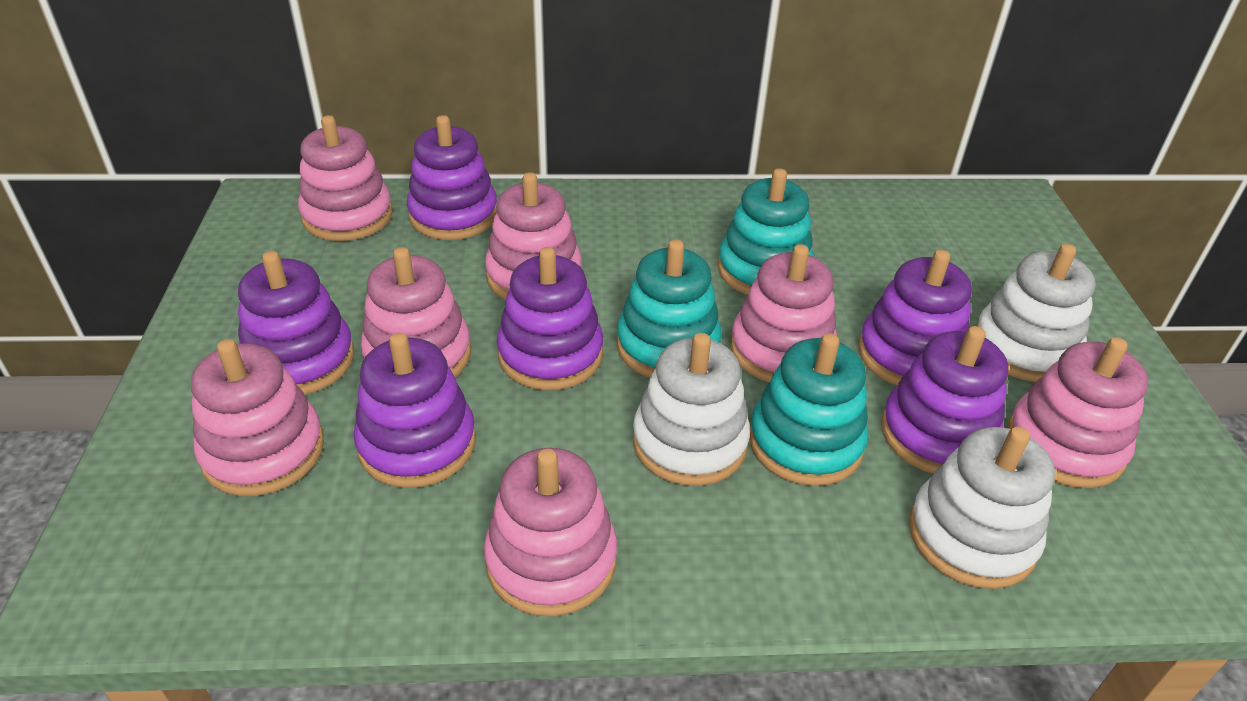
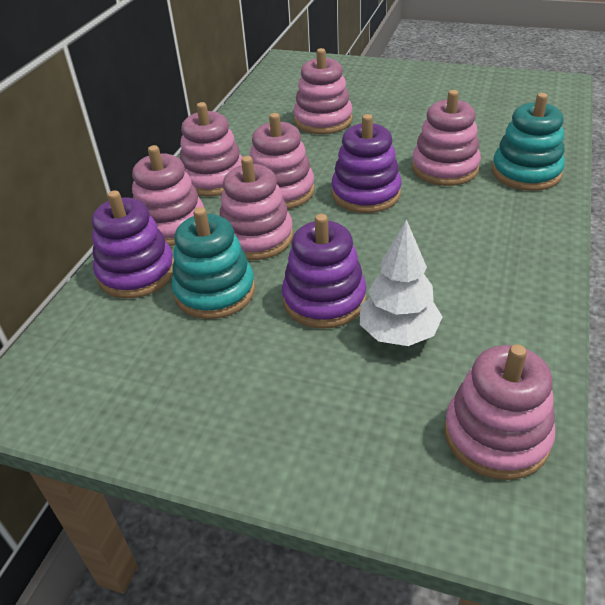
purple stacking toy: [238,251,354,395] [354,333,476,488] [407,115,497,240] [497,247,603,390] [858,250,972,385] [881,326,1008,474] = 6 -> [92,190,174,298] [282,214,366,329] [331,114,402,213] = 3
turquoise stacking toy: [617,240,722,378] [718,168,814,295] [749,333,869,486] = 3 -> [172,207,255,319] [492,93,565,191] = 2
white stacking toy: [633,333,750,486] [909,427,1055,589] [976,244,1096,382] = 3 -> none = 0
white tree: none = 0 -> [360,219,442,346] = 1

